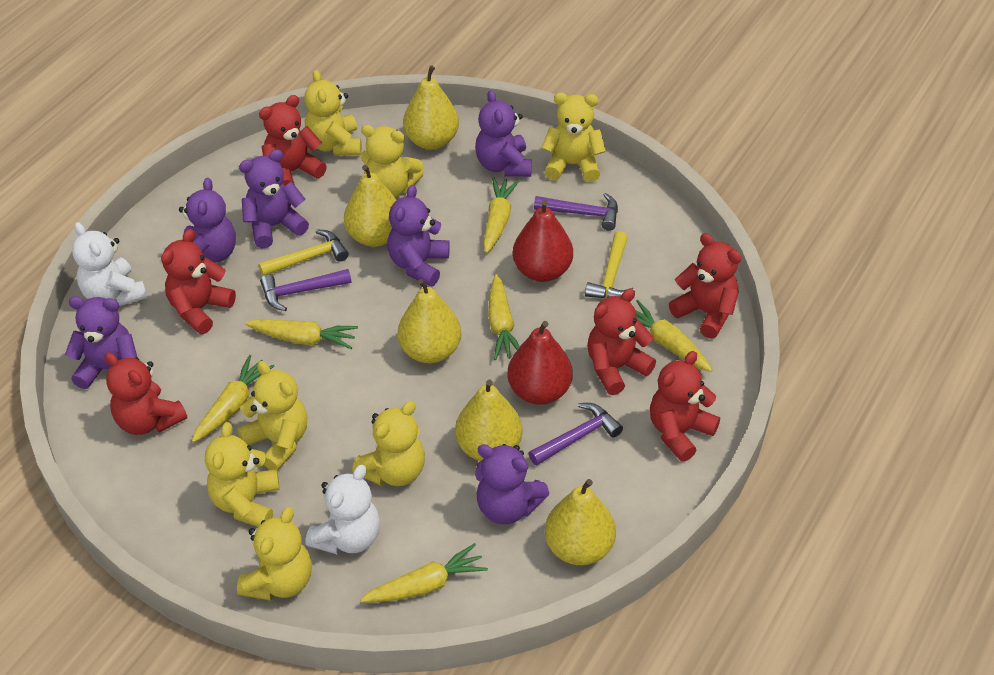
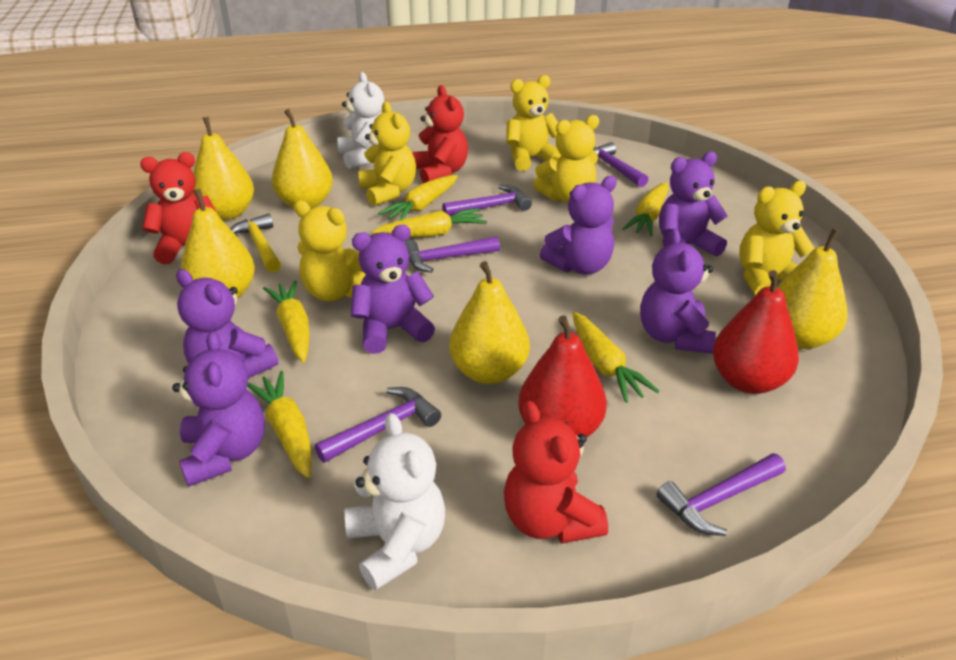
purple hammer: [260,269,351,311] [528,403,623,466] [534,193,618,231] = 3 -> [315,387,441,463] [405,236,500,273] [442,185,532,216] [593,142,649,187] [656,453,786,536] = 5
red teddy bear: [105,352,187,435] [161,229,236,334] [259,95,327,186] [587,289,656,395] [650,351,720,462] [669,233,741,339] = 6 -> [140,152,217,264] [413,85,468,183] [504,401,608,544] = 3
yellow hammer: [258,229,349,276] [585,231,634,298] = 2 -> [230,213,281,273] = 1
yellow teddy bear: [205,422,280,527] [237,361,307,471] [237,507,312,601] [304,70,362,156] [352,401,425,486] [361,125,424,197] [542,93,606,182] = 7 -> [293,200,366,301] [359,102,416,206] [506,75,562,171] [533,115,599,203] [739,181,815,295] = 5

